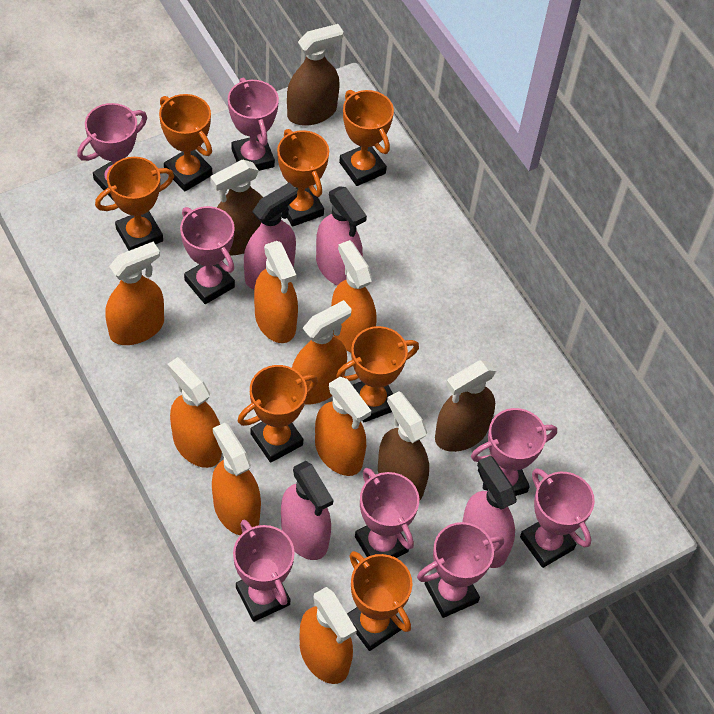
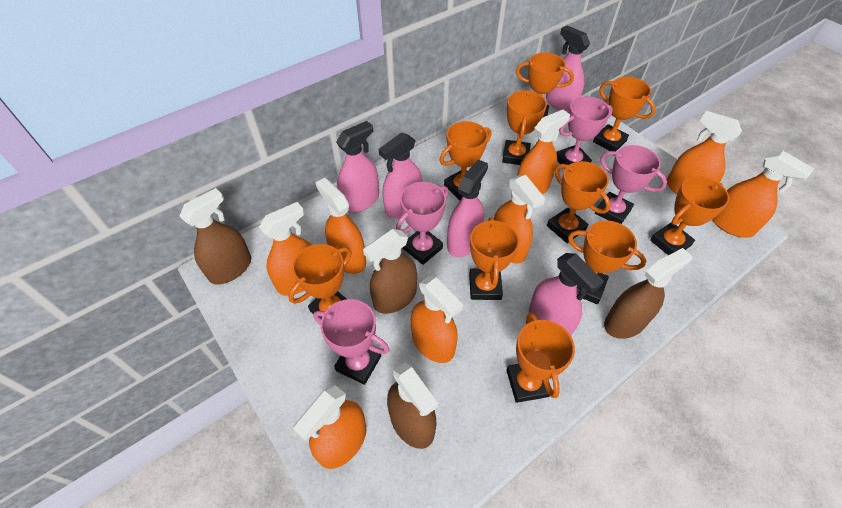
orange trophy: [95,157,174,251] [159,94,212,191] [238,365,318,463] [277,129,329,227] [336,326,419,423] [339,90,394,186] [347,551,413,651] = 7 -> [288,244,352,319] [440,121,492,200] [469,217,519,300] [502,90,547,165] [507,313,575,403] [516,53,574,117] [547,161,611,243] [568,221,646,304] [593,77,656,151] [650,176,730,255] = 10
pink spray bottle: [244,183,297,289] [281,461,333,560] [316,186,367,286] [462,456,517,568] = 4 -> [336,121,379,213] [379,132,422,218] [447,159,488,257] [529,253,604,335] [546,25,590,113] = 5
pink trophy: [77,103,147,201] [180,206,235,304] [228,78,279,171] [233,520,295,622] [355,468,419,558] [417,522,504,618] [471,408,557,496] [520,468,595,568] = 8 -> [313,299,389,385] [396,182,449,265] [556,96,613,169] [595,145,667,224] = 4

